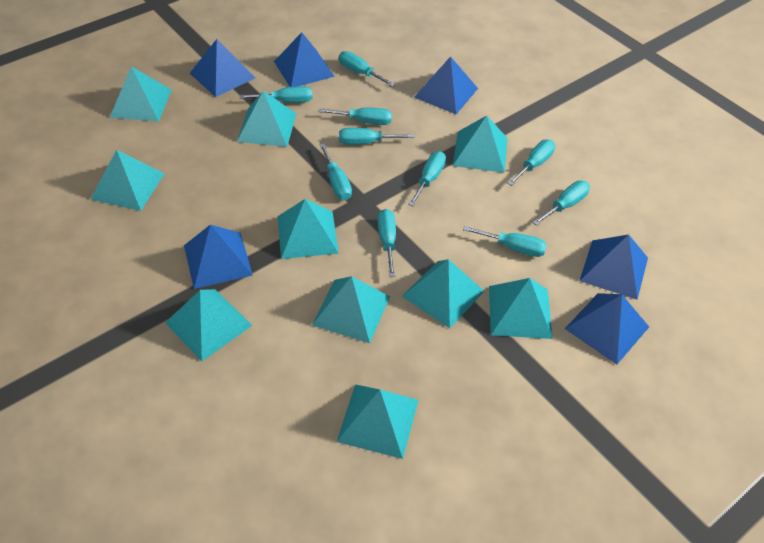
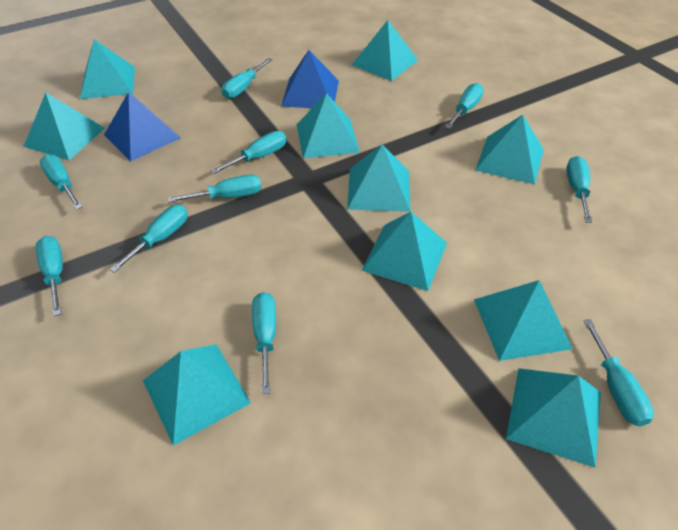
blue pyramid: [184,225,253,289] [190,39,255,97] [274,32,335,87] [414,56,478,114] [565,293,649,365] [579,234,648,299] = 6 -> [104,92,181,161] [281,50,339,108] = 2

